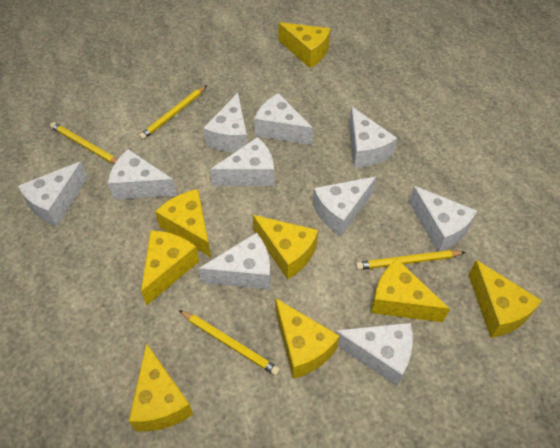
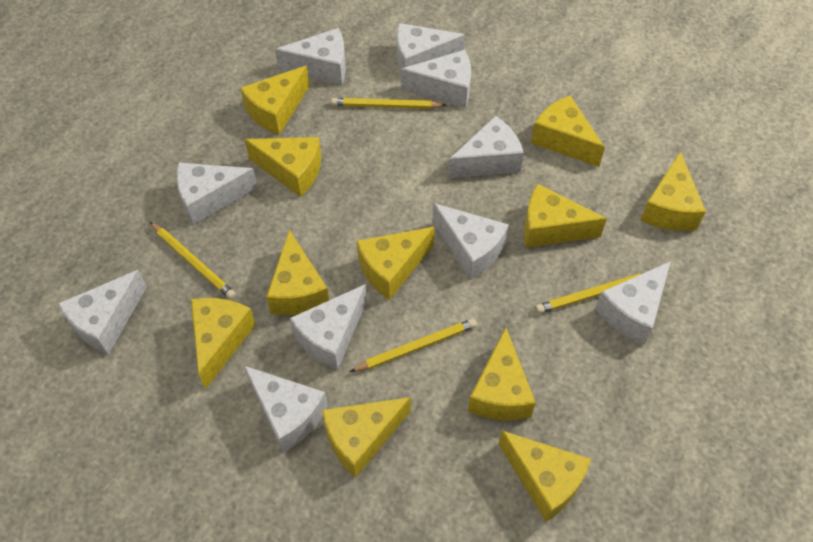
yellow cheese: [129,343,193,431] [141,230,199,305] [155,189,211,257] [253,215,318,279] [275,298,340,379] [278,22,330,68] [371,259,450,322] [468,260,542,338] = 8 -> [191,298,256,389] [240,66,309,135] [244,137,321,197] [266,230,329,315] [322,397,411,478] [357,227,435,300] [468,328,536,420] [498,431,591,521] [524,184,607,248] [531,96,605,167] [640,151,706,231] = 11

